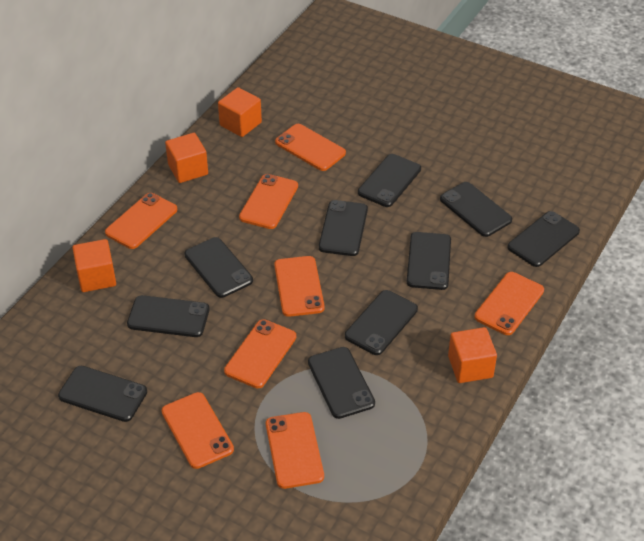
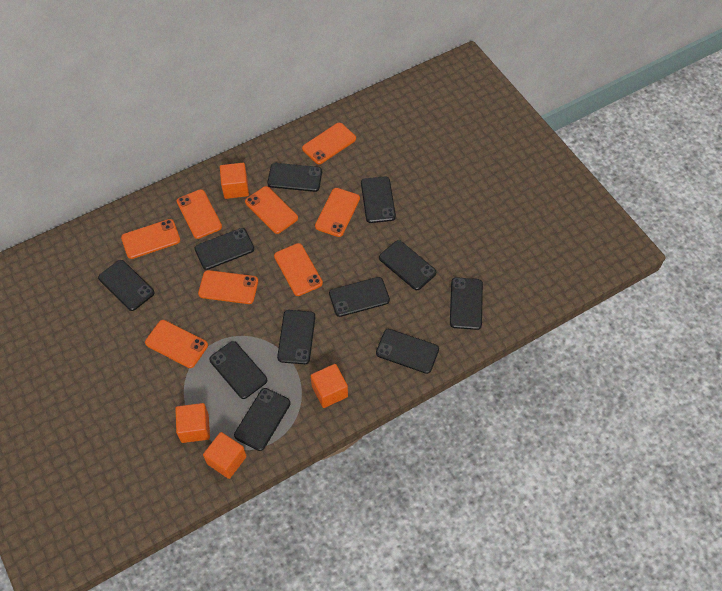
black phone: [58,366,147,422] [127,295,210,337] [184,237,253,298] [308,347,375,419] [319,200,368,256] [345,290,418,355] [358,154,421,207] [407,232,451,290] [440,182,512,237] [507,211,580,267] = 10 -> [98,260,155,311] [195,228,254,270] [209,341,267,399] [234,388,291,451] [267,163,322,192] [277,310,315,364] [329,277,390,317] [361,177,396,223] [376,329,439,374] [379,240,436,290] [450,277,483,330] = 11

